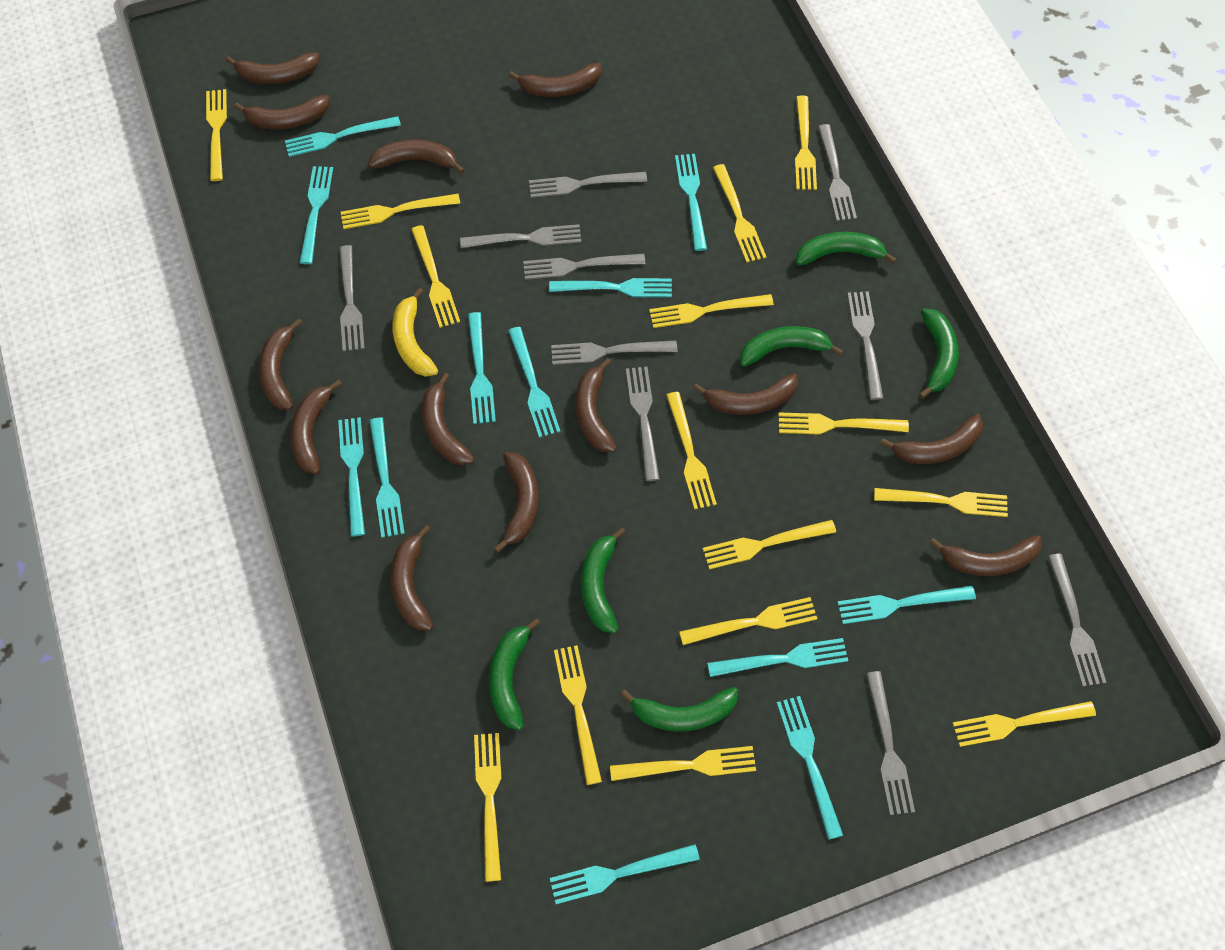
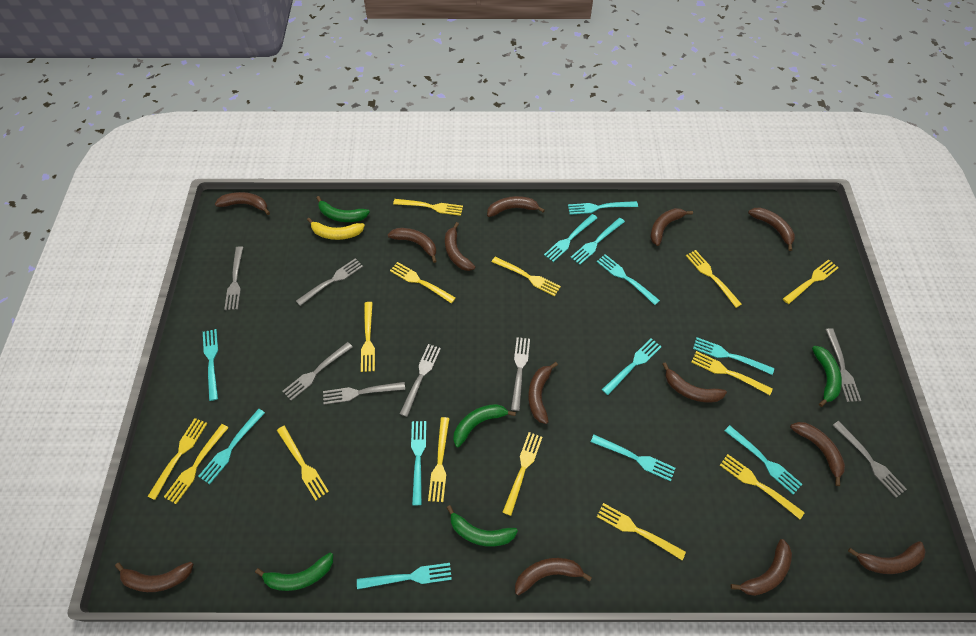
green banana: [489,618,540,730] [581,527,625,633] [620,687,738,732] [740,326,843,367] [796,232,897,266] [919,308,959,399] = 6 -> [255,553,333,591] [316,196,370,222] [446,505,518,547] [453,404,516,447] [812,346,842,407] = 5
grey fork: [339,245,365,352] [460,224,581,248] [523,254,645,280] [529,172,647,198] [551,340,677,365] [626,367,660,481] [818,124,857,221] [847,291,883,400] [866,671,915,815] [1048,554,1107,686] = 10 -> [224,246,243,310] [283,342,353,401] [296,258,363,306] [323,382,405,405] [400,344,441,417] [511,337,530,411] [825,328,861,402] [833,421,907,498] = 8
yellow fork: [206,89,227,181] [341,194,460,229] [411,225,460,328] [474,733,501,882] [554,645,602,785] [610,746,756,781] [649,294,774,328] [666,392,717,510] [679,597,817,645] [703,520,836,569] [713,164,766,263] [779,412,909,435] [795,95,817,190] [874,488,1008,517] [953,701,1096,747] = 15 -> [147,418,208,500] [164,424,229,504] [277,426,329,501] [361,302,375,372] [390,262,456,303] [393,199,463,216] [428,417,450,502] [492,257,561,296] [502,432,542,516] [597,503,686,560] [686,250,742,308] [692,351,773,395] [720,454,805,519] [783,259,839,304] = 14

